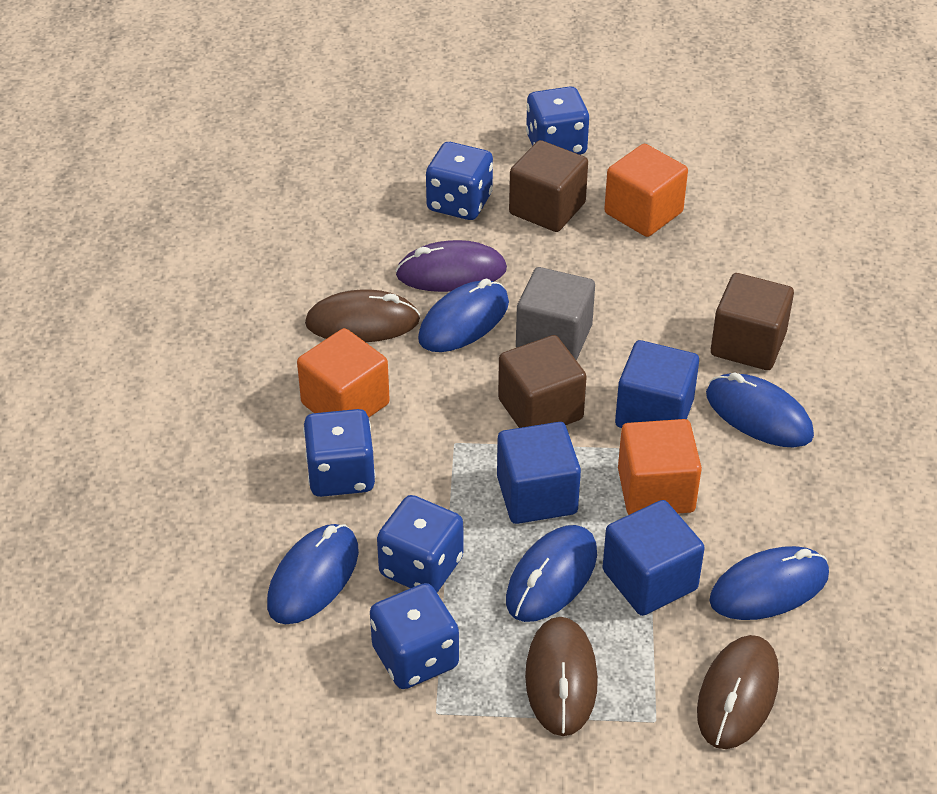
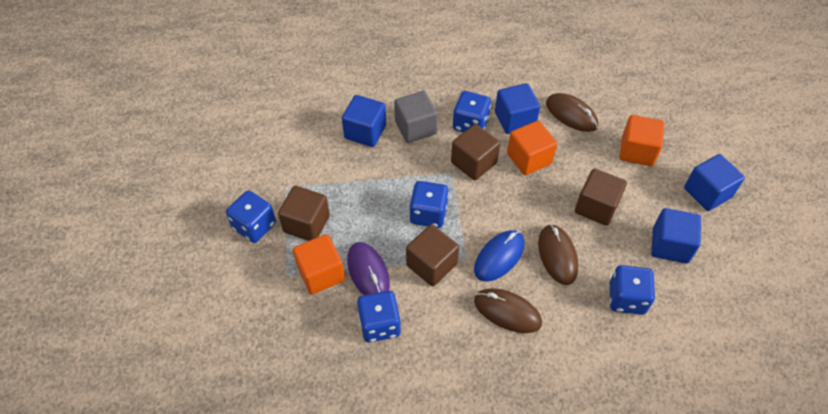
blue cube: [497,422,581,524] [603,500,705,616] [615,340,699,428] = 3 -> [342,95,386,147] [495,83,540,134] [651,208,701,263] [684,154,745,211] = 4
blue mouse: [267,524,359,624] [418,279,509,352] [506,525,597,622] [706,373,814,448] [709,546,829,620] = 5 -> [474,230,524,281] = 1
brown cube: [498,335,587,428] [509,140,588,232] [711,273,794,370] = 3 -> [278,186,330,241] [406,224,459,286] [451,124,500,180] [575,168,627,226] = 4

